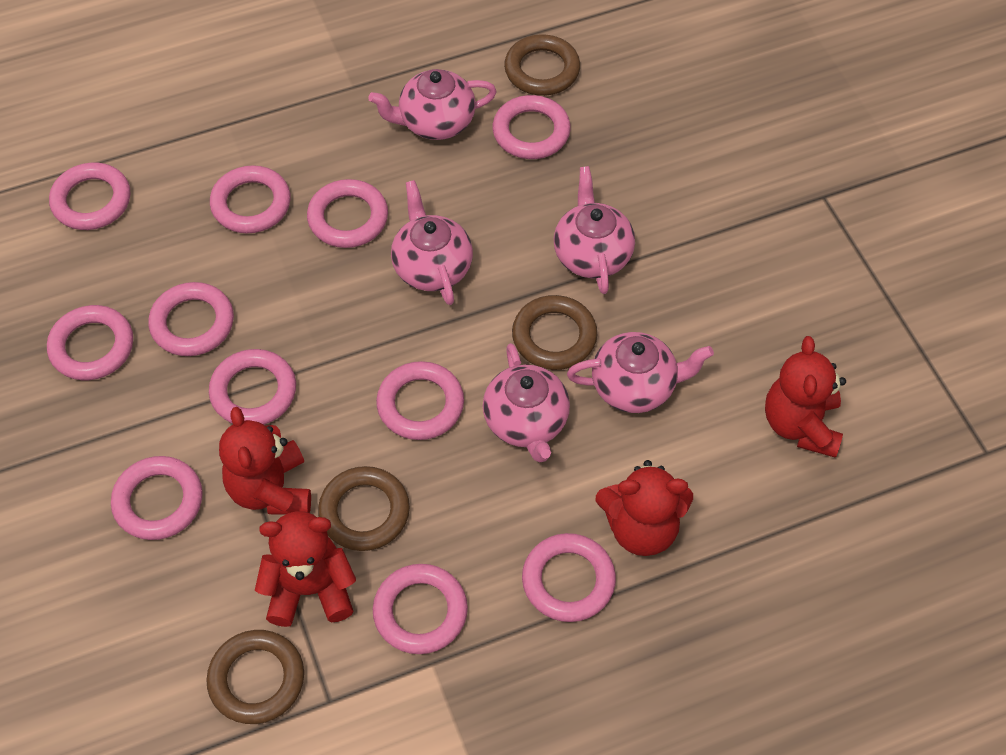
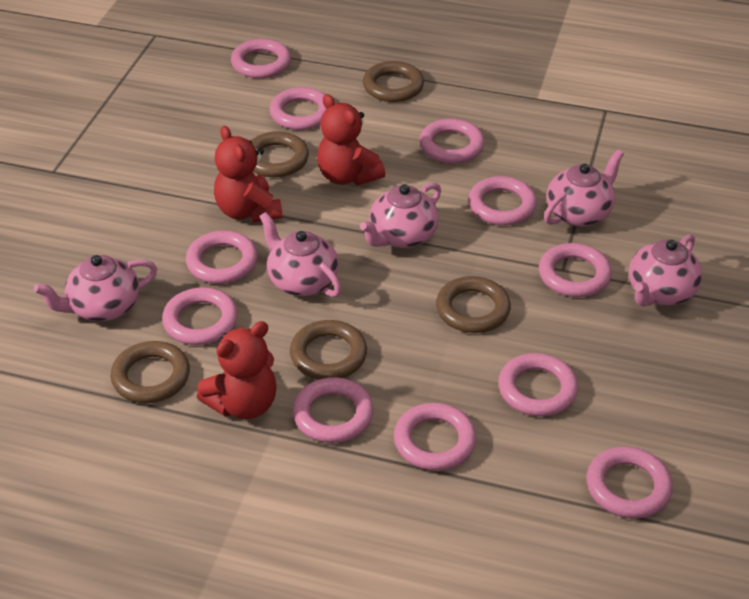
brown ring: [206,630,304,724] [318,466,410,551] [504,34,580,96] [512,295,597,370] = 4 -> [111,341,190,403] [250,131,309,177] [290,320,367,379] [363,61,424,102] [436,276,511,333] = 5
red teddy bear: [219,407,311,514] [255,511,356,627] [596,460,693,556] [765,336,846,458] = 4 -> [197,321,277,419] [214,126,282,223] [317,94,385,185] = 3

